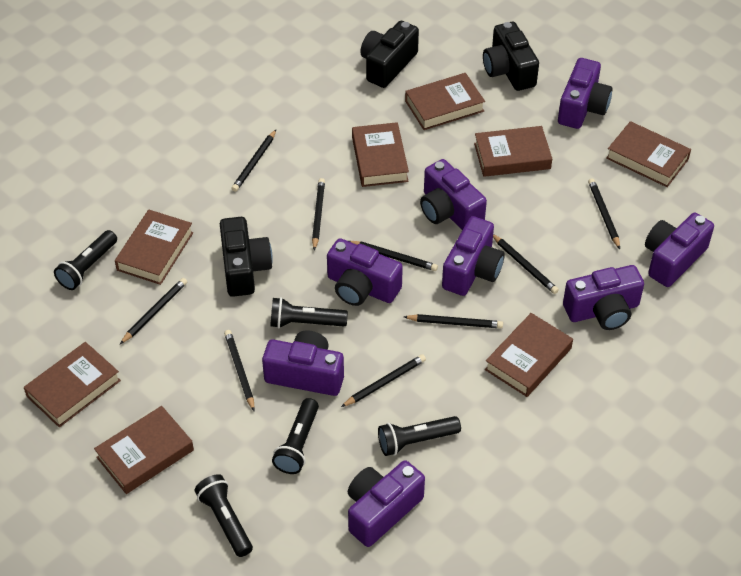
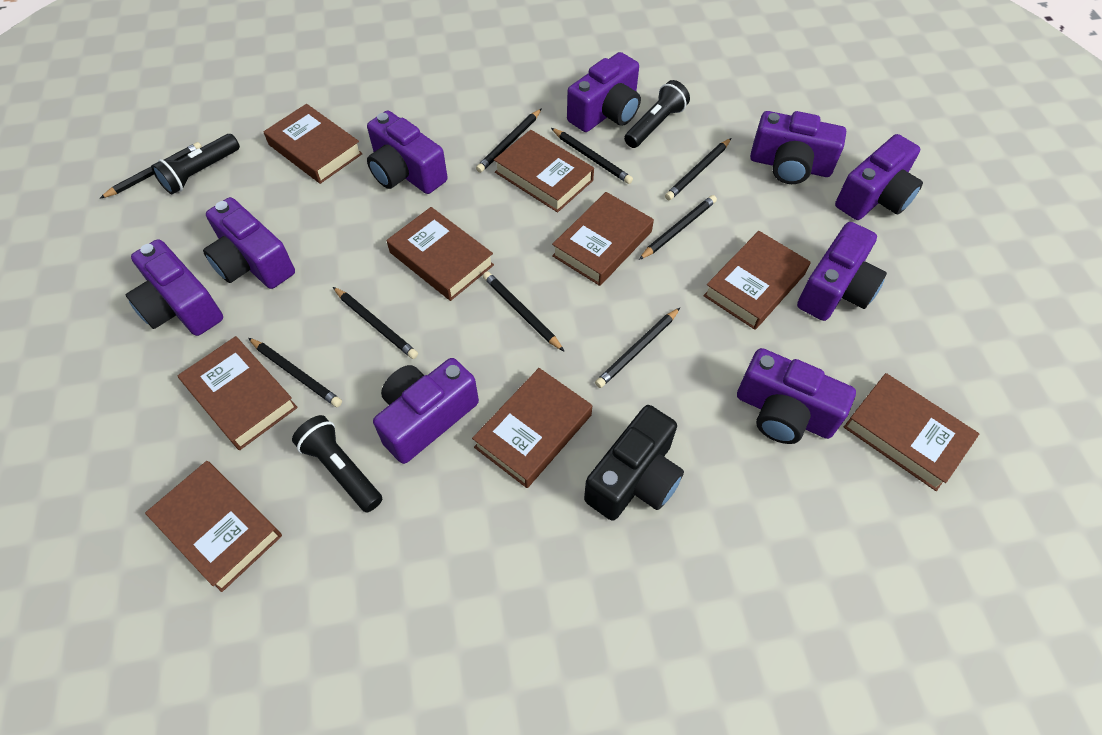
black camera: [220,217,273,297] [360,21,419,88] [483,22,539,91] = 3 -> [584,405,684,521] = 1
black flashlight: [54,230,117,290] [194,474,253,557] [270,297,348,328] [272,398,319,474] [378,416,461,456] = 5 -> [151,134,240,194] [292,415,382,513] [624,80,690,148] = 3
brown book: [24,342,121,427] [94,406,194,494] [115,210,193,285] [352,122,409,187] [405,73,485,130] [474,126,552,177] [485,313,573,397] [606,121,691,187] = 8 -> [145,461,282,592] [178,336,298,450] [263,104,362,184] [387,207,494,301] [472,368,592,488] [494,130,594,212] [552,192,654,286] [703,231,811,330] [844,373,979,491] = 9
purple camera: [262,330,344,396] [327,238,403,306] [348,460,425,547] [420,159,487,230] [442,216,505,296] [558,58,613,129] [563,265,644,330] [645,213,714,287] = 8 -> [126,239,223,336] [203,197,295,289] [367,111,448,194] [373,358,479,464] [567,52,641,132] [737,348,856,444] [750,111,846,184] [797,222,887,321] [835,134,923,220] = 9

